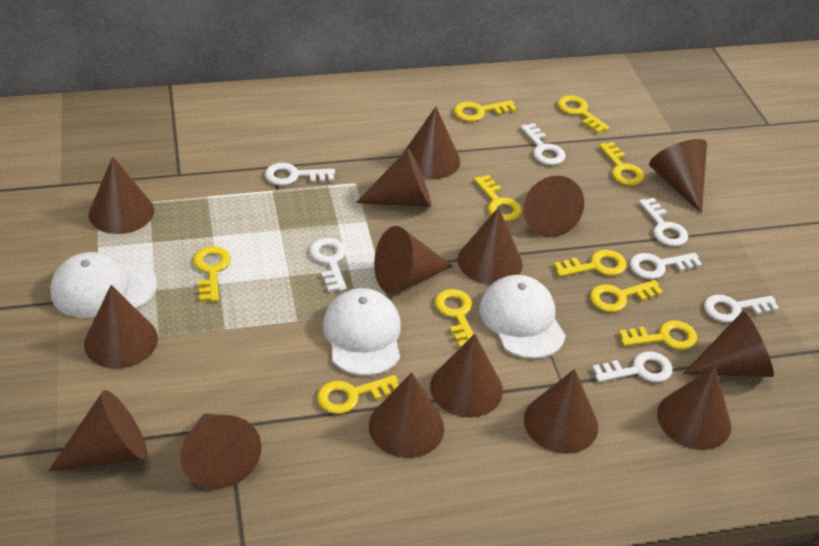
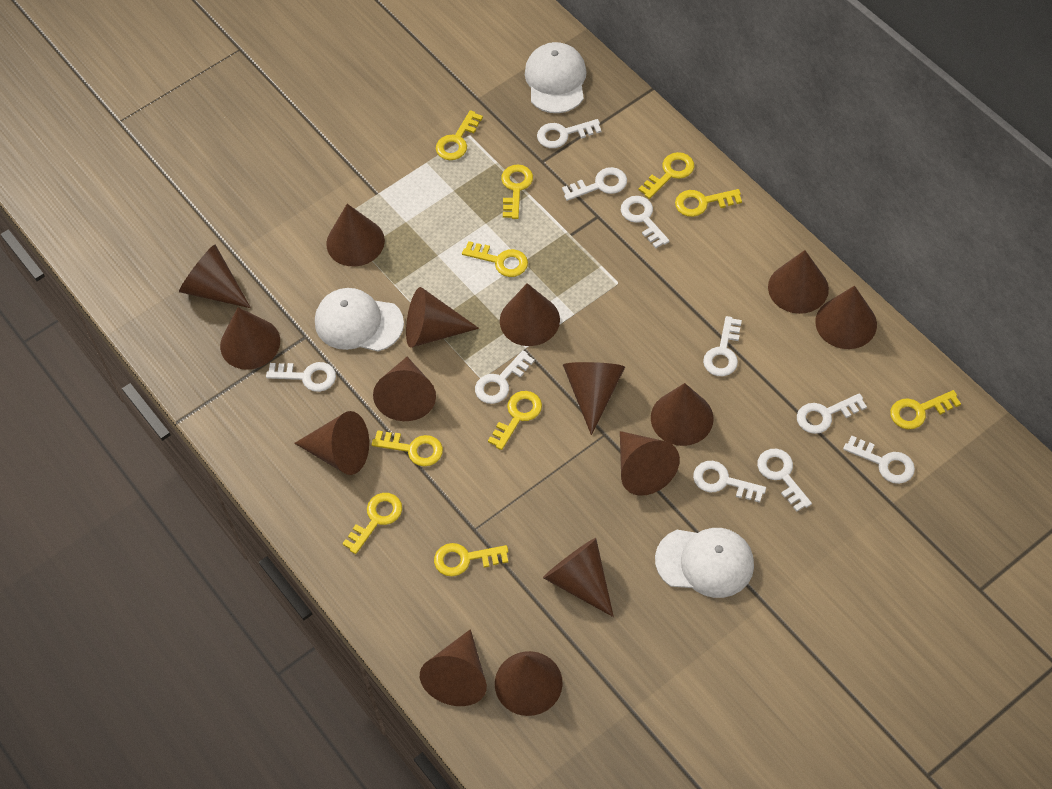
white key: [265,163,335,186] [309,238,347,292] [520,123,566,165] [592,351,673,382] [630,253,702,279] [639,198,688,246] [704,294,780,323] = 7 -> [266,362,336,392] [475,350,535,404] [537,119,601,148] [562,167,627,201] [621,196,670,248] [693,461,766,503] [703,316,742,376] [757,449,812,512] [797,393,867,434] [843,436,915,484] = 10

